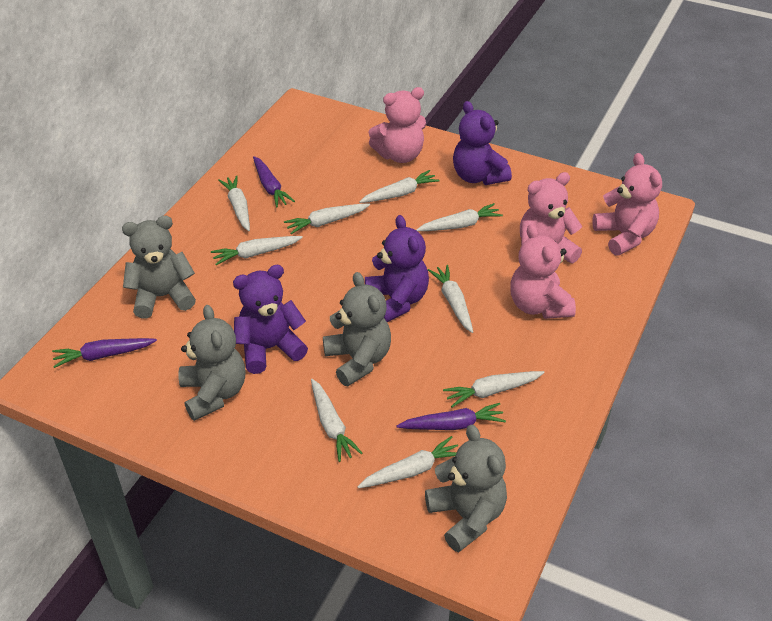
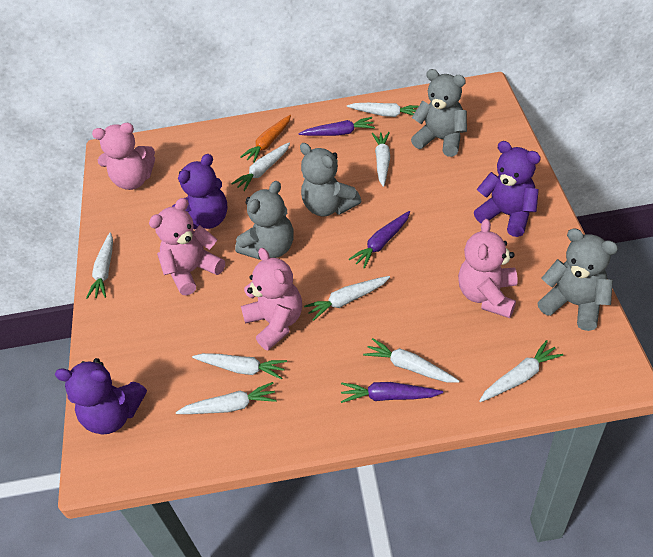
orange carrot: none = 0 -> [240,115,291,163] = 1

